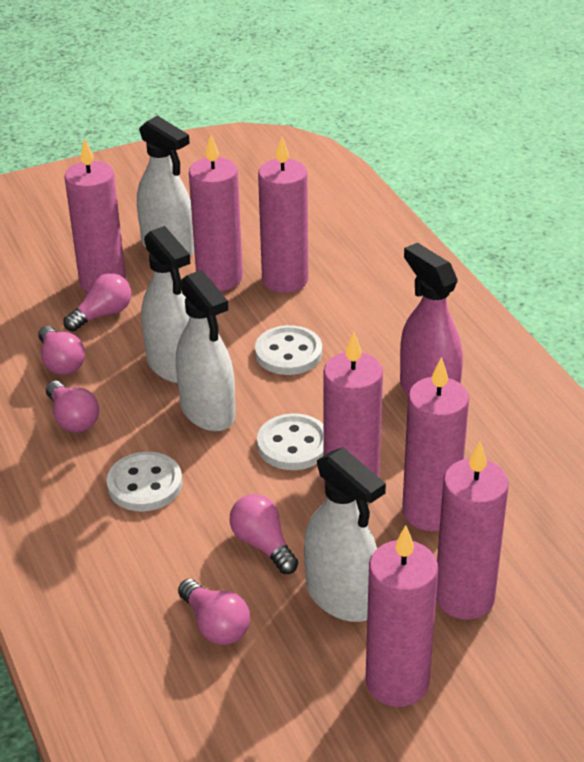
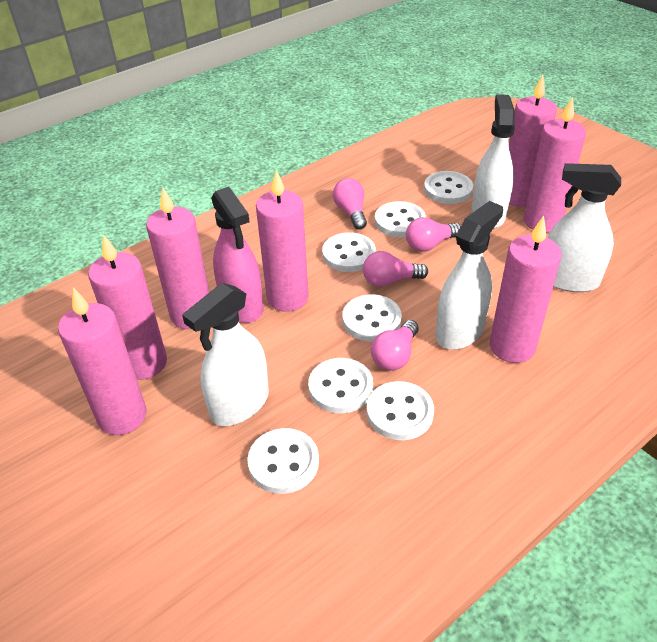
pink light bulb: [38,326,85,375] [46,381,99,433] [64,273,131,332] [178,579,250,645] [230,494,298,574] = 5 -> [333,178,367,230] [363,251,428,287] [371,320,419,371] [406,217,461,252] = 4
white button: [107,452,182,512] [255,325,322,375] [257,413,324,470] = 3 -> [247,428,319,494] [308,358,373,413] [322,232,376,272] [342,294,402,342] [367,381,434,440] [375,201,426,238] [424,171,473,204] = 7

